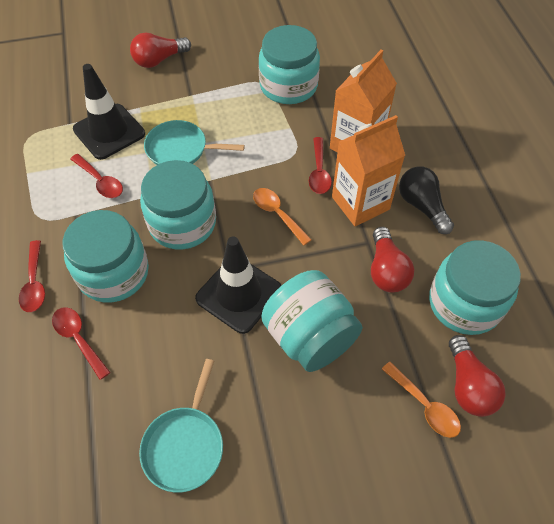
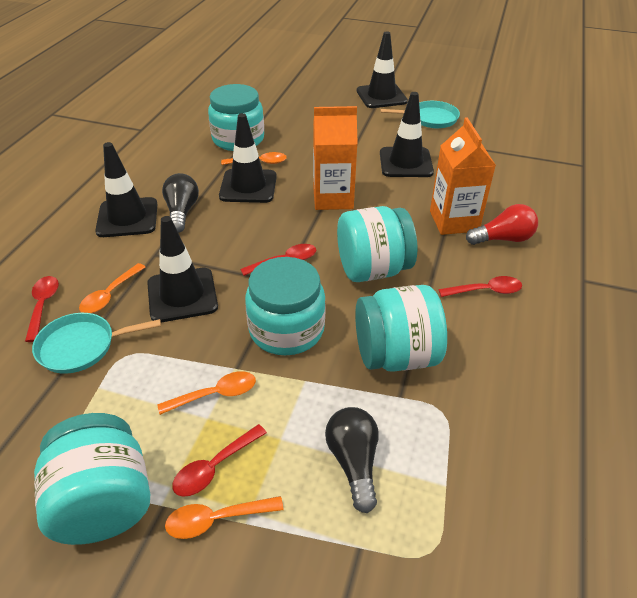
black light bulb: [399,166,454,234] = 1 -> [162,173,199,233] [325,407,379,513] = 2
black traffic cone: [73,64,145,160] [195,236,281,334] = 2 -> [95,142,158,237] [147,216,218,322] [219,113,277,203] [357,31,408,108] [380,92,434,177] = 5
orange spoon: [253,188,312,246] [382,362,461,438] = 2 -> [79,263,145,313] [157,371,256,415] [165,496,284,539] [221,152,287,165] = 4
red light bulb: [130,33,191,68] [371,227,414,292] [449,335,506,417] = 3 -> [466,204,538,245] = 1

